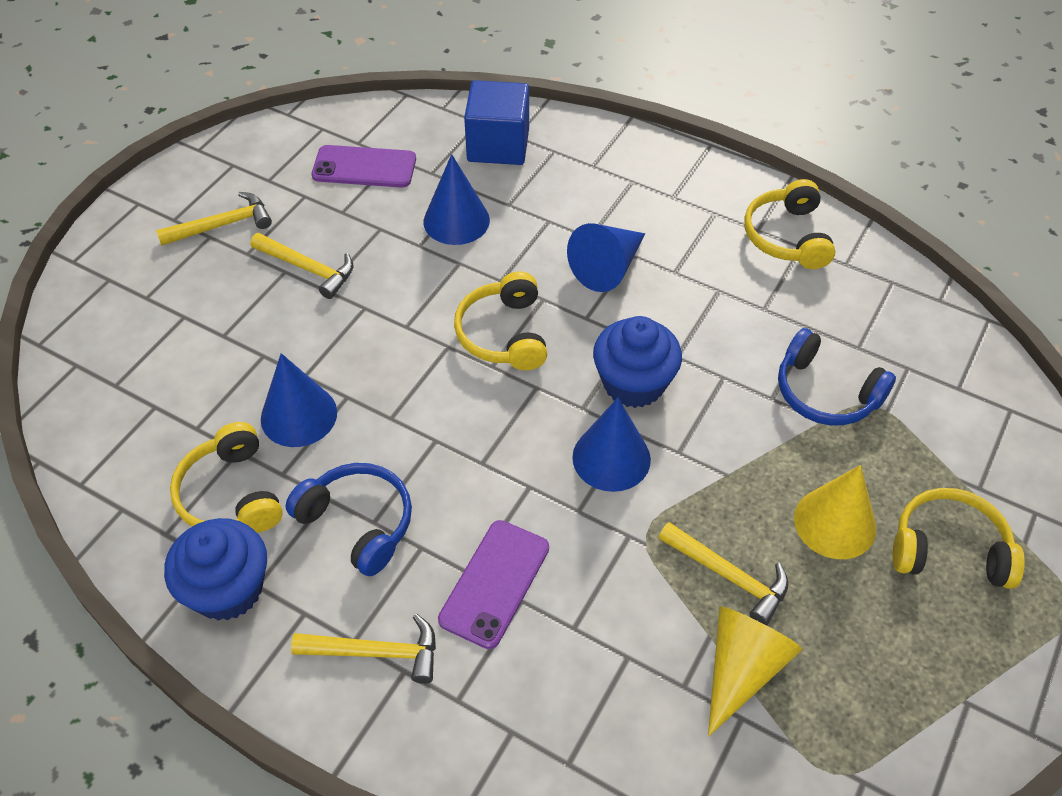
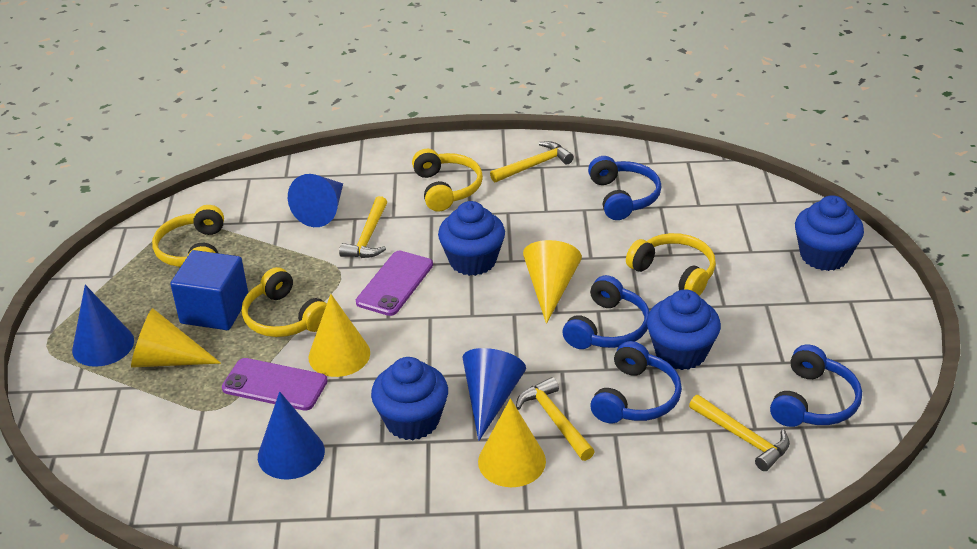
blue cupcake: [164,518,267,621] [593,316,682,408] = 2 -> [371,357,448,440] [438,201,505,276] [647,289,721,370] [795,195,864,271] = 4
blue headphones: [286,463,412,576] [778,328,896,425] = 2 -> [563,275,650,349] [588,156,662,220] [590,341,682,423] [770,344,862,427] = 4
yellow cone: [708,606,803,736] [794,465,876,559] = 2 -> [131,308,221,368] [308,294,370,377] [478,398,546,487] [523,240,582,324] = 4

